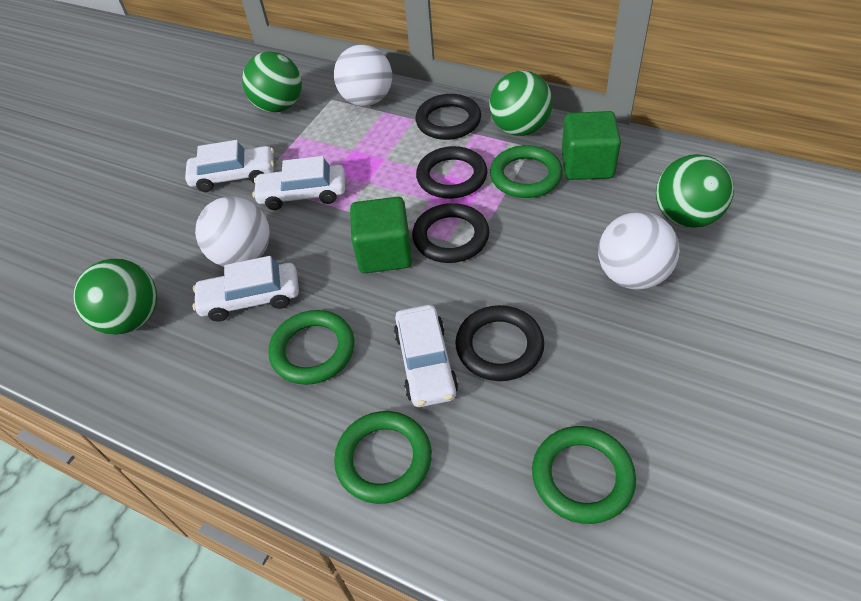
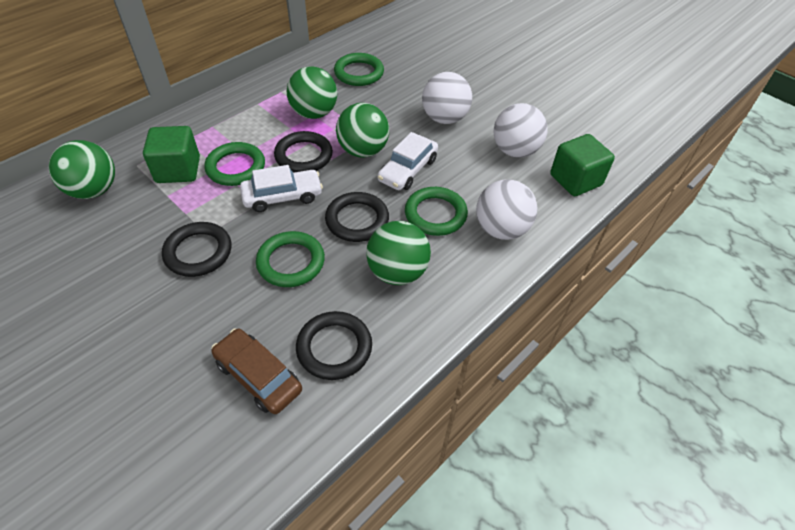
brown car: none = 0 -> [211,329,302,414] = 1
white car: [185,140,274,192] [193,256,299,322] [252,156,345,210] [394,305,458,407] = 4 -> [240,165,323,212] [377,132,438,190] = 2

